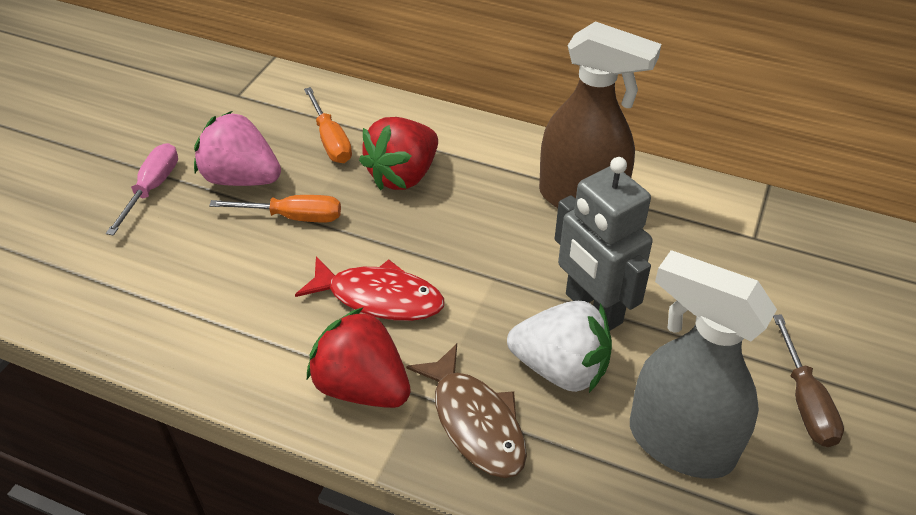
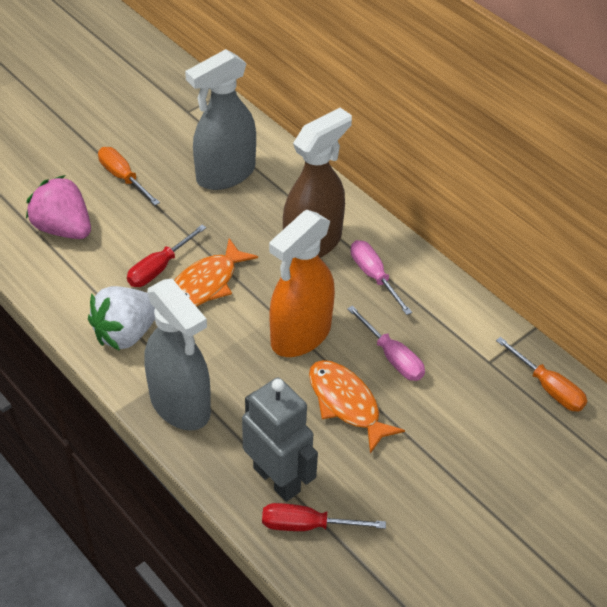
brown fish: [406,343,527,478] = 1 -> none = 0
brown screwdriver: [773,314,844,447] = 1 -> none = 0
grey spray bottle: [630,250,777,479] = 1 -> [145,278,211,431] [185,49,256,190] = 2
orange fish: none = 0 -> [174,238,258,307] [309,360,405,453] = 2
orange spray bottle: none = 0 -> [269,210,335,357] = 1
pink screwdriver: [106,143,178,236] = 1 -> [347,306,425,381] [351,240,412,315] = 2
red fish: [295,257,444,321] = 1 -> none = 0
red screwdriver: none = 0 -> [127,225,206,287] [262,503,386,531] = 2
red strawberry: [307,307,411,408] [359,117,438,190] = 2 -> none = 0

